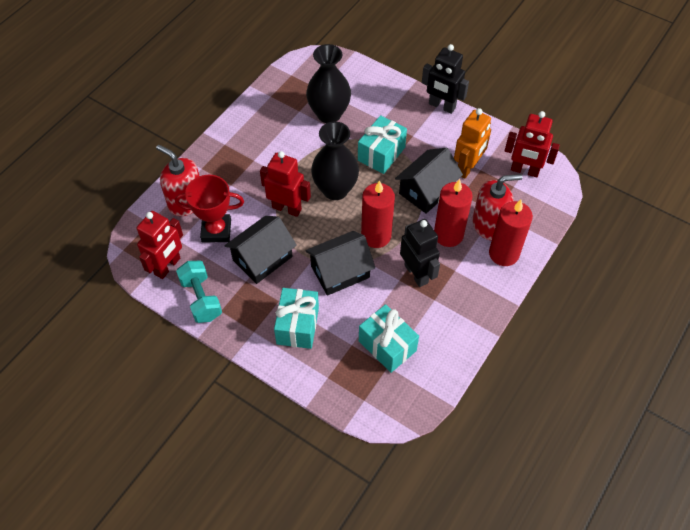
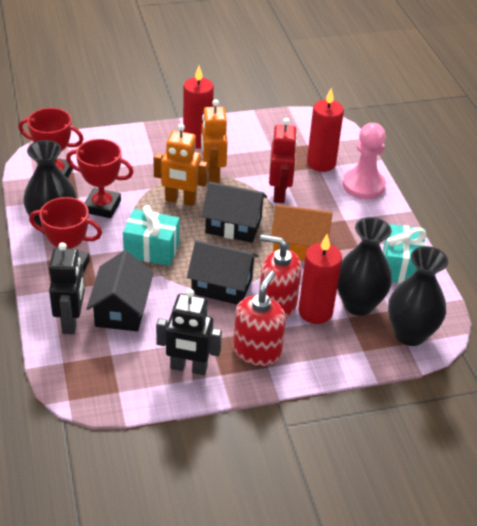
black vase: [306,44,351,123] [311,121,359,200] = 2 -> [23,140,77,234] [337,217,392,316] [388,246,448,346] = 3
orange house: none = 0 -> [271,204,333,261] = 1
orange robot: [454,108,491,178] = 1 -> [153,124,208,206] [201,99,228,183] = 2
pink pawn: none = 0 -> [343,123,386,199] = 1
red robot: [137,211,183,279] [260,151,311,217] [505,111,560,178] = 3 -> [269,118,297,203] = 1
red trophy: [175,175,244,243] = 1 -> [18,108,84,178] [29,197,102,273] [66,139,134,218] = 3
turquoise dumbbell: [176,261,222,323] = 1 -> none = 0
turquoise gift: [274,288,319,349] [358,115,407,174] [359,304,419,373] = 3 -> [123,205,180,266] [383,224,426,284] = 2

